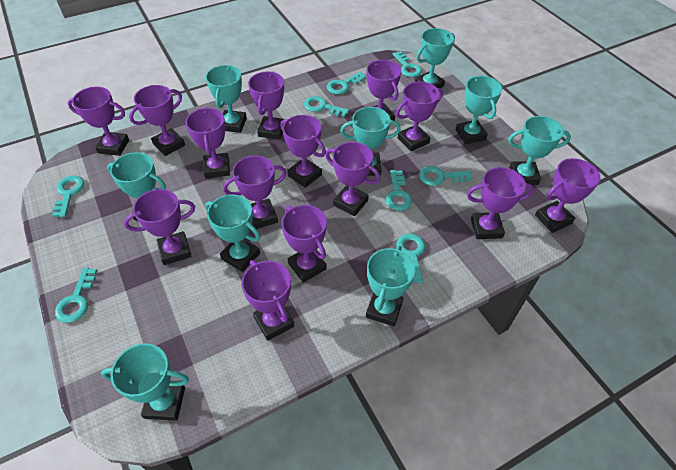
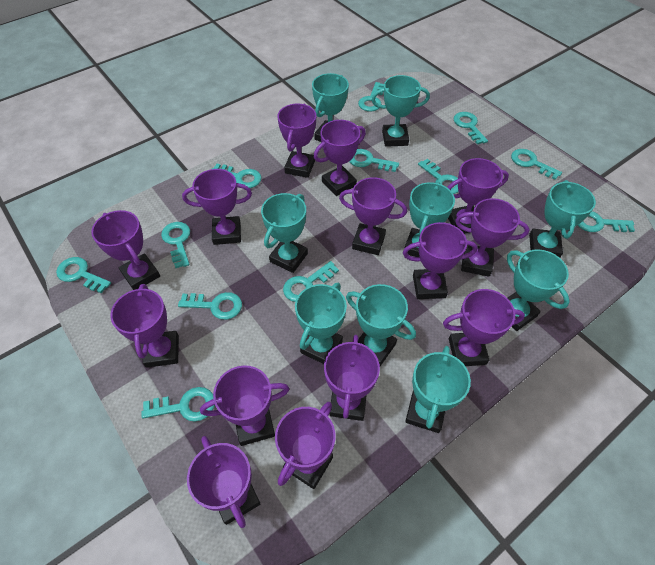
turquoise key: [52,176,84,217] [55,268,97,323] [304,96,349,117] [327,72,366,94] [385,170,412,211] [393,51,422,77] [396,233,425,283] [419,166,472,186] = 8 -> [56,257,111,293] [141,387,215,422] [161,222,190,268] [178,292,242,320] [212,164,261,188] [283,261,339,302] [349,149,399,172] [358,82,384,112] [418,159,459,194] [454,112,488,145] [511,149,562,180] [578,211,635,232] = 12

